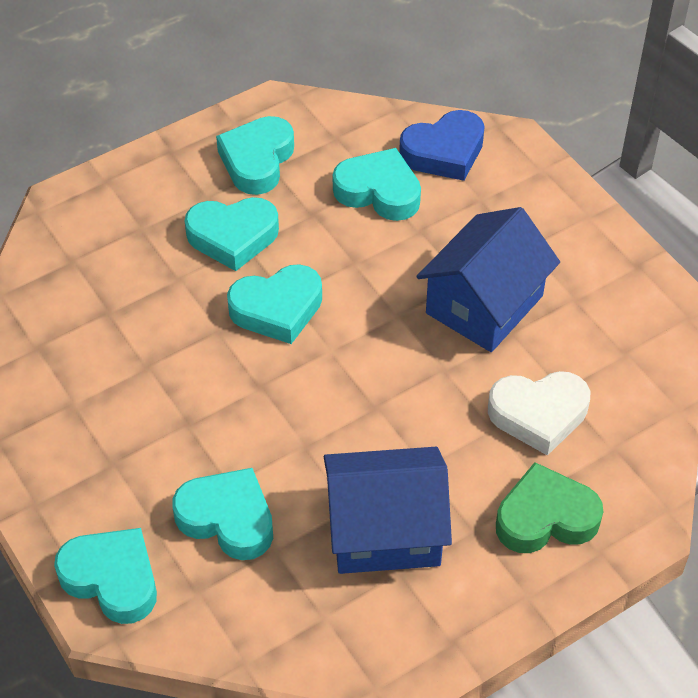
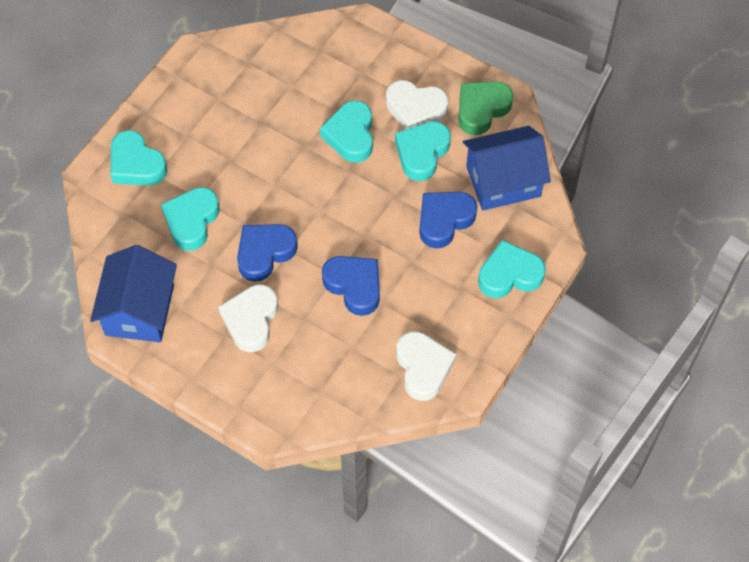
blue heart: [399,110,485,181] = 1 -> [237,224,298,282] [322,256,380,316] [419,192,477,249] = 3
turquoise heart: [54,528,157,624] [172,468,273,560] [185,197,279,271] [216,116,294,195] [227,264,322,344] [333,148,421,221] = 6 -> [111,130,167,186] [161,187,220,251] [320,101,373,163] [395,121,451,181] [478,240,546,298] = 5
white heart: [488,371,590,456] = 1 -> [218,285,278,352] [386,80,448,130] [396,331,456,401] = 3

